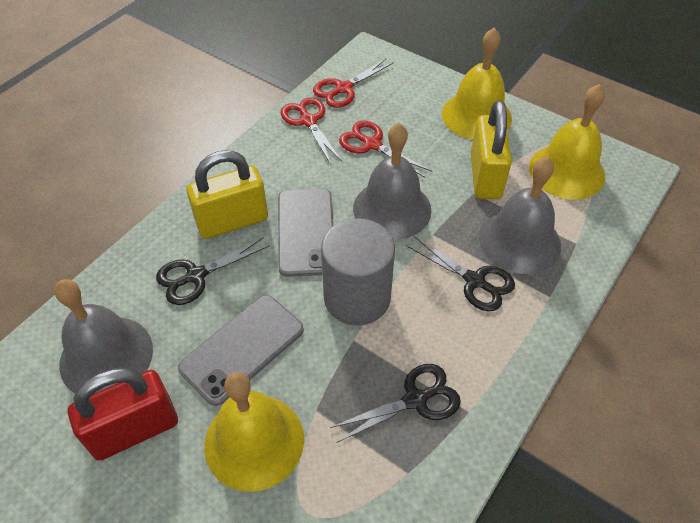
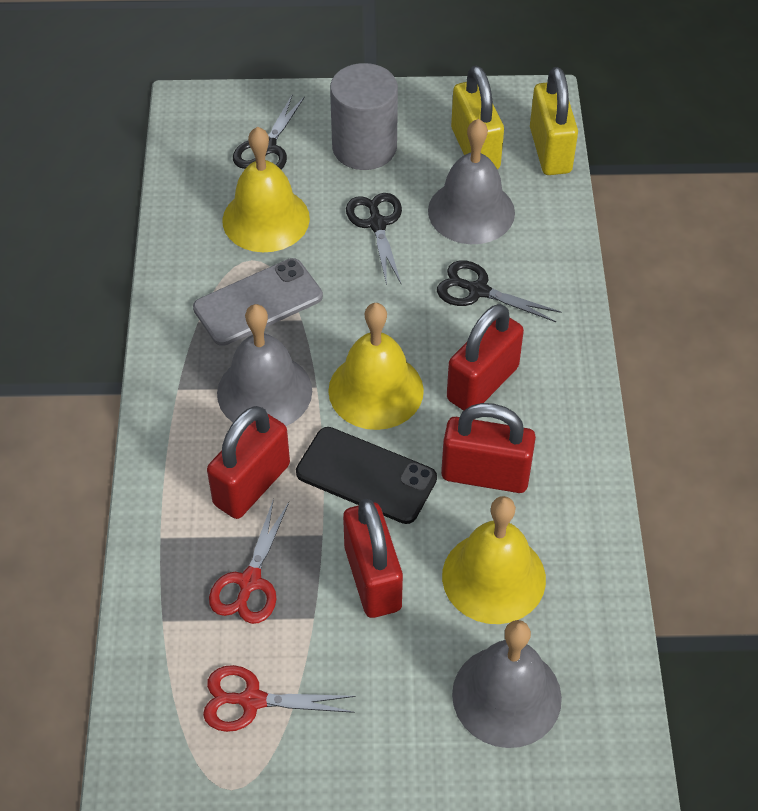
black phone: none = 0 -> [296,427,437,524] = 1
grey phone: [178,295,304,406] [278,189,333,277] = 2 -> [193,258,323,346] = 1
red padlock: [68,368,178,461] = 1 -> [207,406,290,519] [343,499,403,618] [441,403,536,493] [447,304,524,411] = 4
red scissors: [281,97,342,164] [313,59,394,108] [339,121,432,177] = 3 -> [203,665,356,732] [209,498,289,624] = 2

